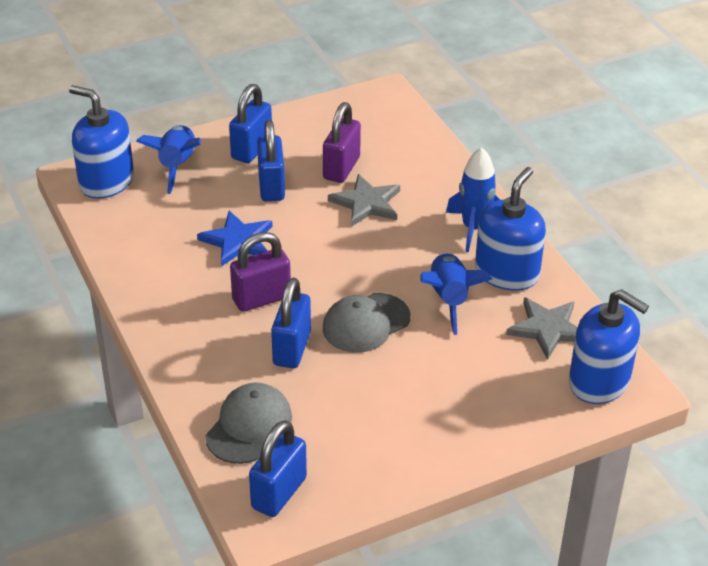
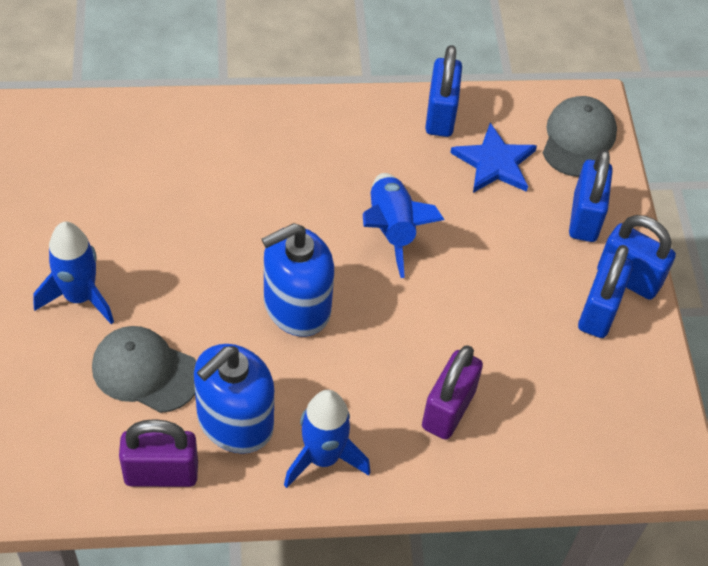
blue soap dispenser: [69,85,134,199] [475,167,546,291] [569,289,649,404] = 3 -> [194,344,274,454] [262,223,334,337] = 2
grey star: [328,174,400,226] [506,297,577,360] = 2 -> none = 0

